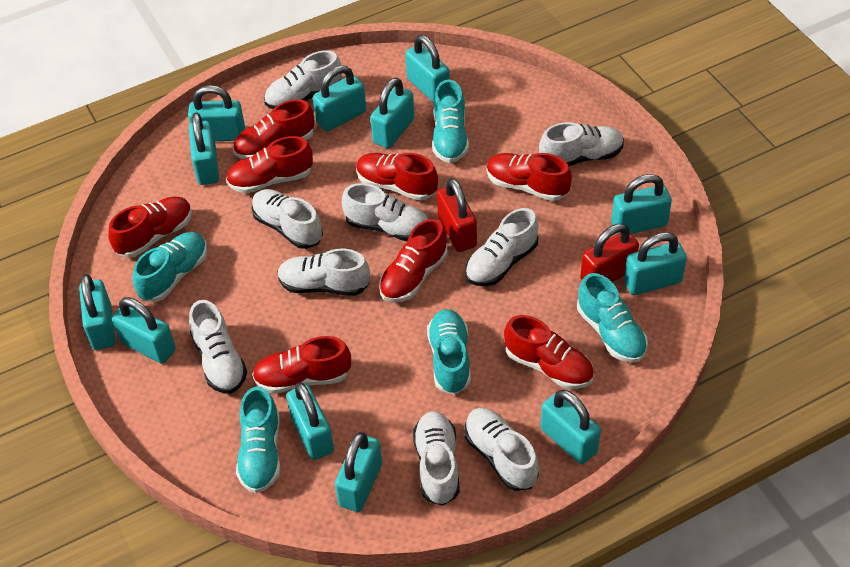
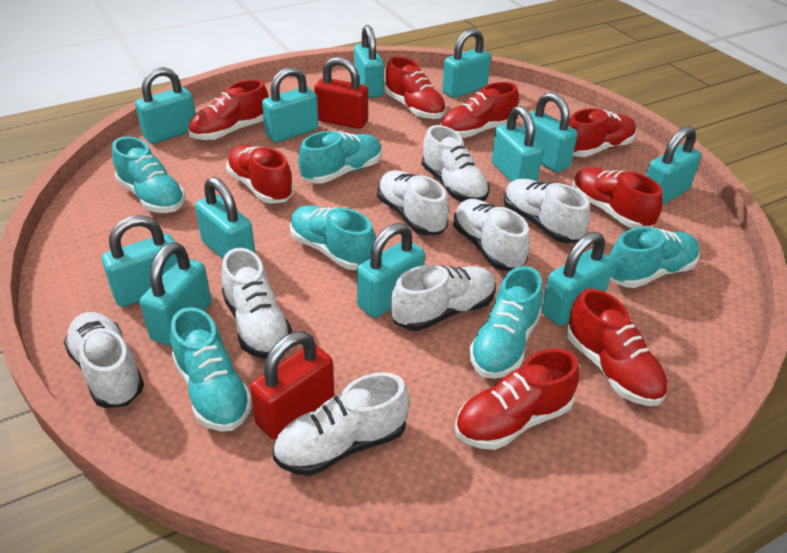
turquoise shoe: [133,232,207,302] [236,387,280,493] [427,309,471,395] [432,80,469,163] [577,273,648,363] = 5 -> [112,137,186,213] [170,307,252,432] [290,205,376,270] [298,131,382,184] [469,266,543,379] [609,227,700,288] = 6
white shoe: [189,300,247,393] [251,189,323,249] [264,50,342,109] [277,249,370,296] [342,183,428,241] [413,411,460,506] [465,408,539,491] [466,208,539,286] [539,122,624,166] = 9 -> [64,312,144,408] [221,248,292,358] [273,372,410,476] [377,170,449,235] [391,265,496,331] [422,125,490,202] [453,199,530,271] [504,179,590,243] = 8

